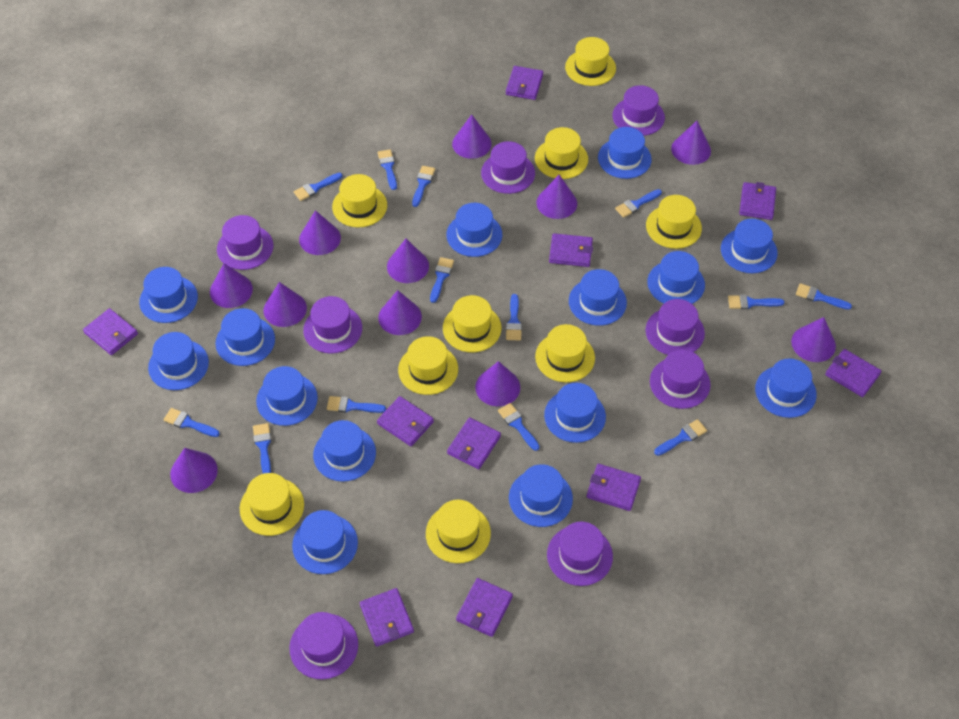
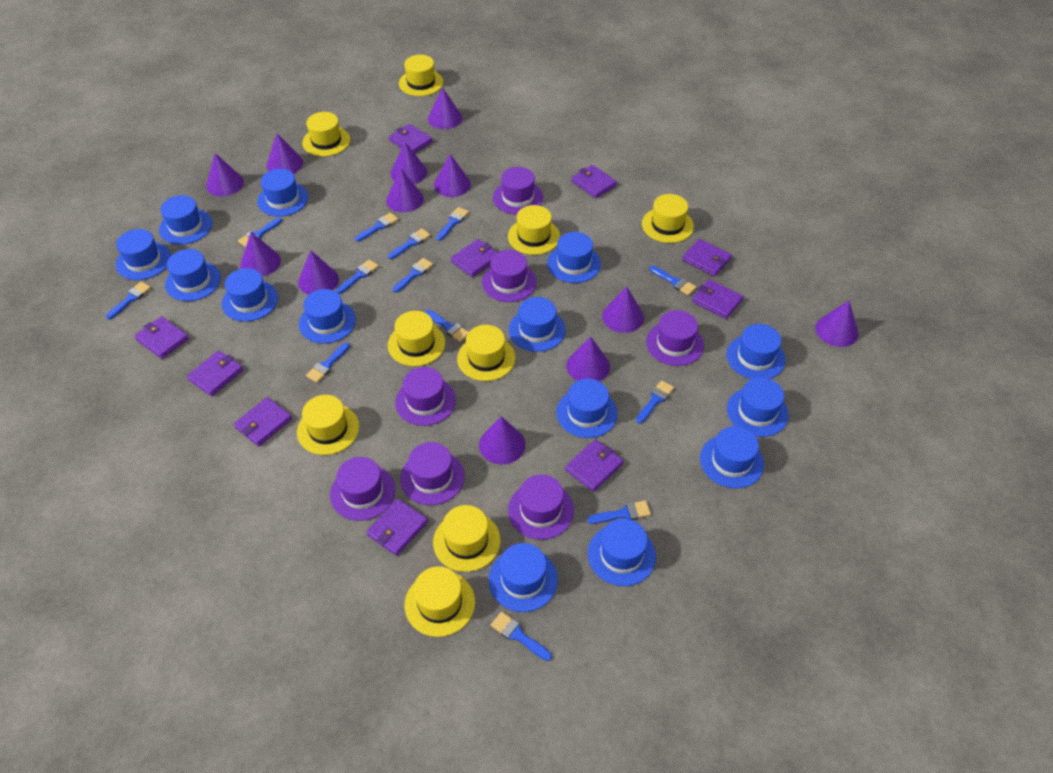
purple cone: [170,448,218,493] [210,263,253,308] [264,282,307,327] [299,210,341,255] [378,290,422,335] [387,239,429,283] [452,115,492,159] [475,361,520,406] [537,175,577,219] [671,121,711,165] [791,317,836,362] = 11 -> [206,153,244,196] [240,232,281,277] [267,133,303,174] [298,250,339,295] [386,169,424,213] [391,142,427,184] [428,87,462,129] [434,154,471,197] [479,416,526,465] [566,336,610,381] [602,287,644,333] [815,301,859,347] = 12
purple hat: [217,215,273,270] [289,612,358,679] [303,296,362,353] [481,141,535,194] [547,522,613,586] [612,85,665,136] [646,299,705,355] [650,350,711,409] = 8 -> [330,457,395,521] [395,367,456,426] [400,442,465,505] [482,250,537,302] [493,167,543,215] [508,474,574,540] [646,310,704,366] = 7

